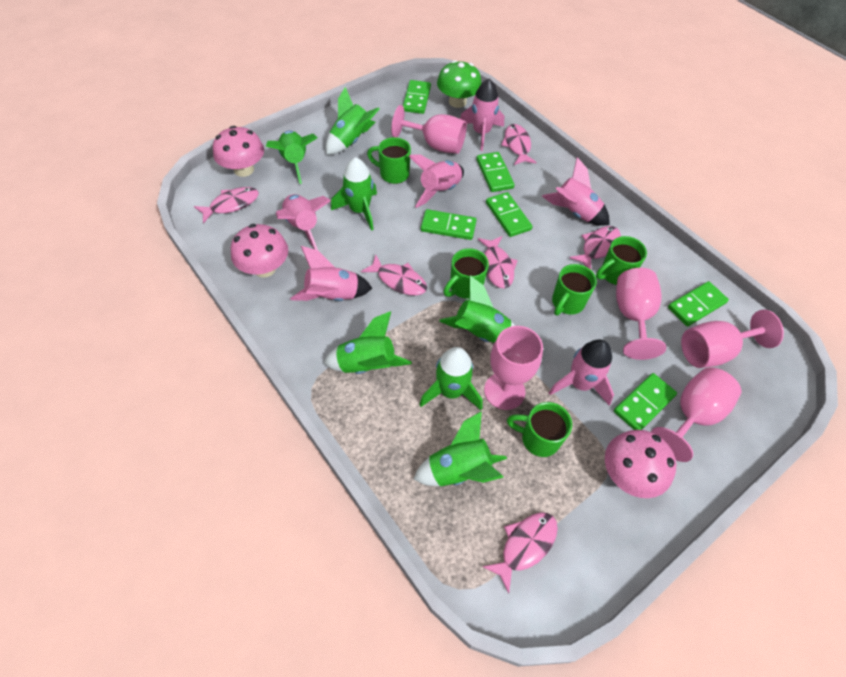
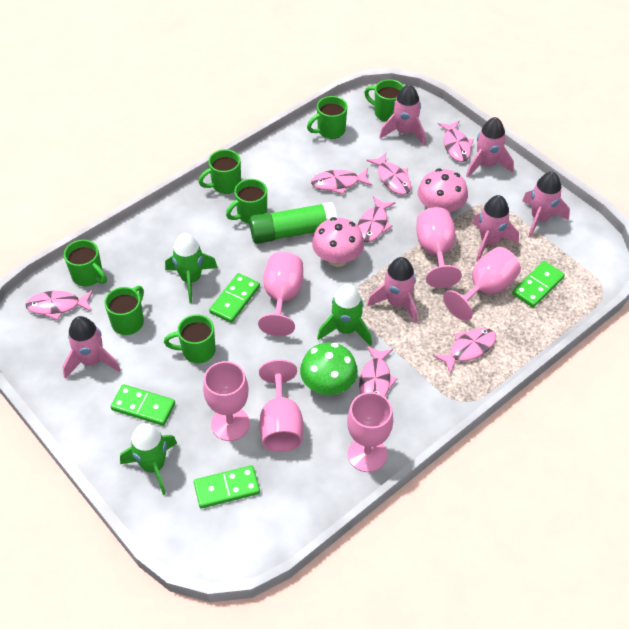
green domino: [403,80,431,114] [421,209,476,240] [476,152,515,192] [486,192,532,237] [614,373,677,430] [668,281,729,326] = 6 -> [111,384,175,426] [194,465,260,509] [209,273,260,323] [512,261,565,308] = 4
green glue stick: none = 0 -> [249,202,337,244] = 1
green mug: [367,137,411,184] [444,248,489,299] [507,402,572,457] [552,264,597,315] [596,236,647,285] = 5 -> [64,240,107,286] [104,286,144,335] [164,314,216,363] [198,149,241,194] [226,179,267,224] [307,96,347,139] [364,79,404,122] = 7
green rocket: [266,130,318,184] [324,311,412,374] [326,87,380,155] [331,157,377,231] [413,411,507,486] [419,347,482,410] [439,275,515,343] = 7 -> [120,423,177,495] [165,233,218,303] [317,284,372,346] = 3
pink fish: [194,187,259,223] [361,254,427,295] [478,236,518,288] [483,512,558,594] [501,124,537,165] [570,226,621,270] = 6 -> [25,290,93,320] [311,168,372,194] [357,196,395,243] [359,346,398,397] [366,153,411,195] [433,328,496,374] [438,120,474,162] = 7
pink goblet: [391,105,467,154] [484,326,543,410] [616,268,666,360] [651,367,741,462] [681,310,784,368] = 5 -> [203,361,250,441] [258,252,303,336] [259,359,303,452] [347,392,393,472] [417,207,462,288] [443,247,521,321] = 6
pink mushroom: [213,126,264,177] [231,224,288,278] [605,430,676,498] = 3 -> [312,217,364,267] [418,168,468,213] = 2

